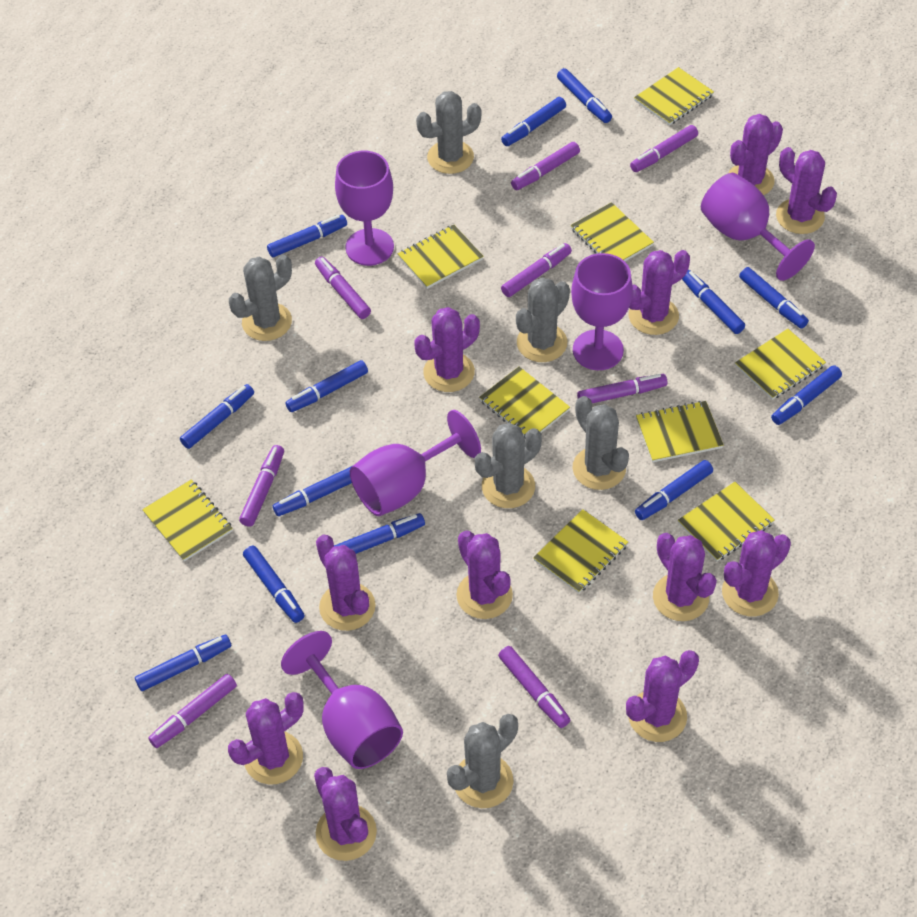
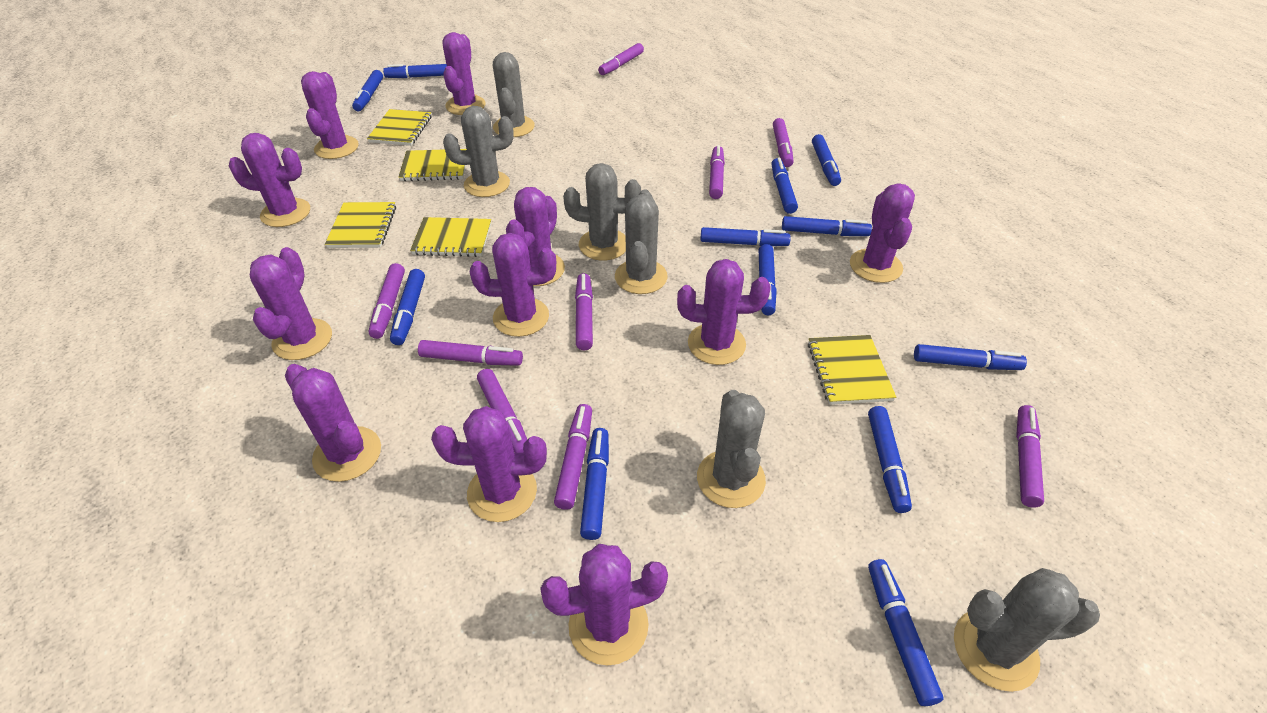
blue marker: [135,635,231,691] [180,384,254,449] [243,546,304,623] [267,215,347,257] [273,466,352,516] [285,360,368,412] [334,513,425,554] [501,97,566,146] [557,68,612,123] [635,460,713,520] [682,270,745,334] [739,267,809,328] [771,365,842,425] = 13 -> [352,70,383,111] [383,64,447,78] [390,269,425,345] [580,428,609,540] [700,227,791,246] [759,244,777,315] [771,158,798,214] [782,216,872,236] [812,134,841,186] [868,406,912,513] [868,559,943,706] [914,344,1027,370] = 12
purple goblet: [281,631,403,769] [335,151,394,266] [350,410,481,516] [571,253,633,370] [701,173,815,281] = 5 -> none = 0
purple marker: [148,674,237,748] [239,445,284,527] [315,256,371,319] [498,646,570,728] [501,243,572,297] [511,142,580,190] [577,374,667,403] [630,125,698,172] = 8 -> [368,263,405,339] [418,340,523,366] [477,369,527,453] [554,404,592,510] [575,273,593,351] [598,43,644,75] [709,145,725,199] [773,118,794,167] [1016,405,1044,508] = 9
yellow notebook: [142,480,233,561] [398,224,483,289] [479,367,570,439] [533,509,628,593] [571,202,654,261] [634,67,714,125] [636,401,724,462] [678,482,775,562] [735,329,826,400] = 9 -> [325,202,396,248] [367,109,432,146] [399,149,467,181] [410,217,491,257] [808,335,896,405] = 5

